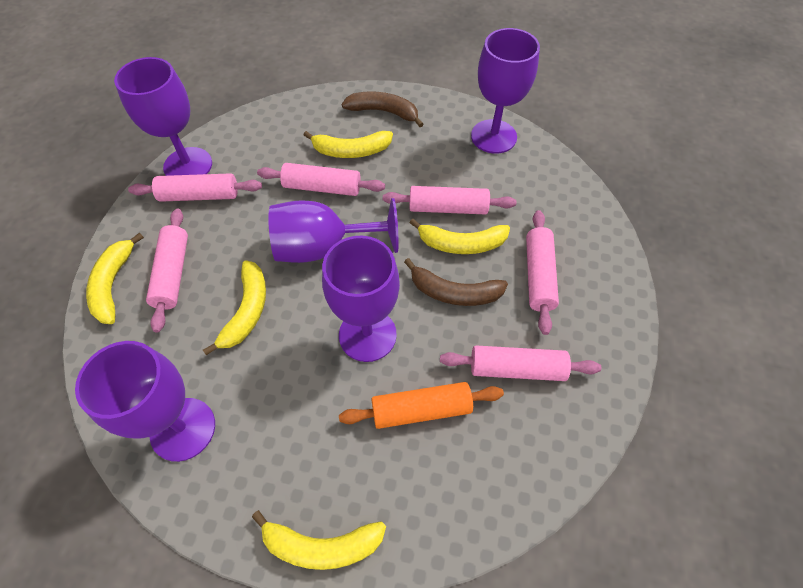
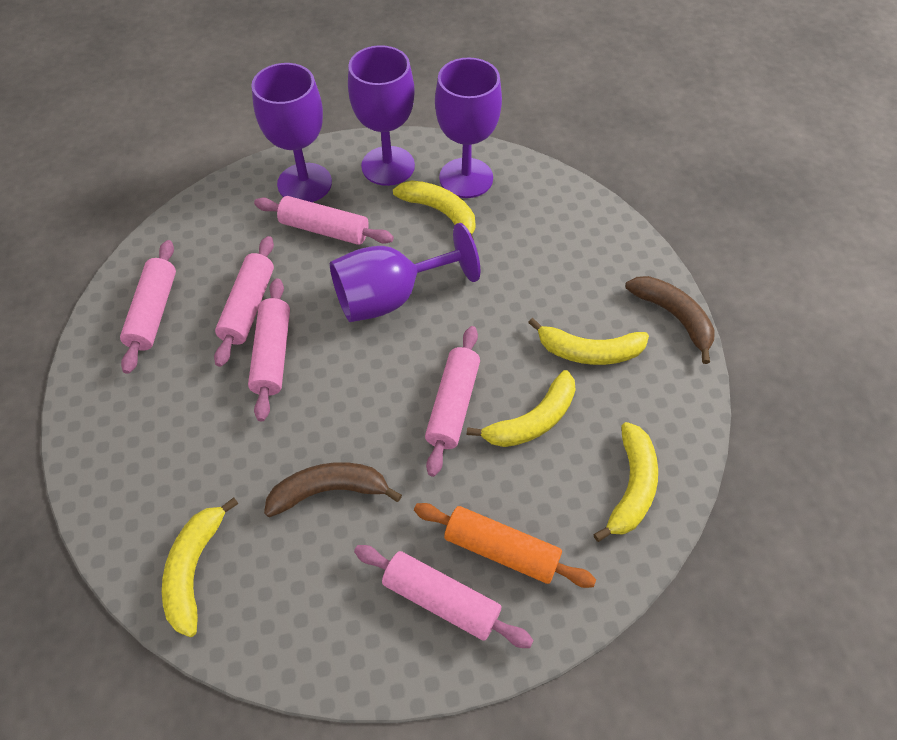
purple goblet: [75,341,215,462] [114,57,212,176] [268,198,399,263] [322,235,400,362] [471,28,540,154] = 5 -> [251,63,332,202] [330,223,480,322] [348,45,415,186] [435,57,502,198] = 4

